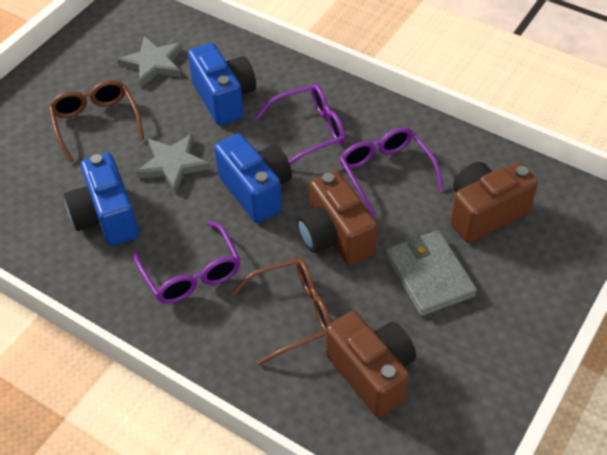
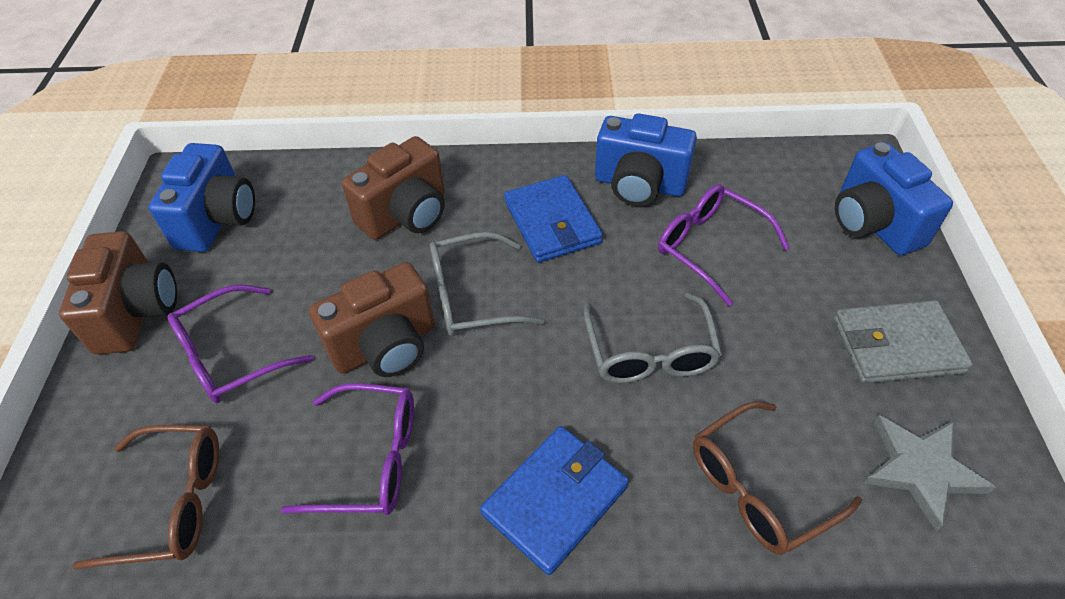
blue wallet: none = 0 -> [480,426,629,575] [504,175,603,263] = 2
grey glasses: none = 0 -> [430,232,545,336] [584,293,722,383] = 2
grey star: [117,36,183,87] [135,133,211,194] = 2 -> [864,415,996,531] = 1

